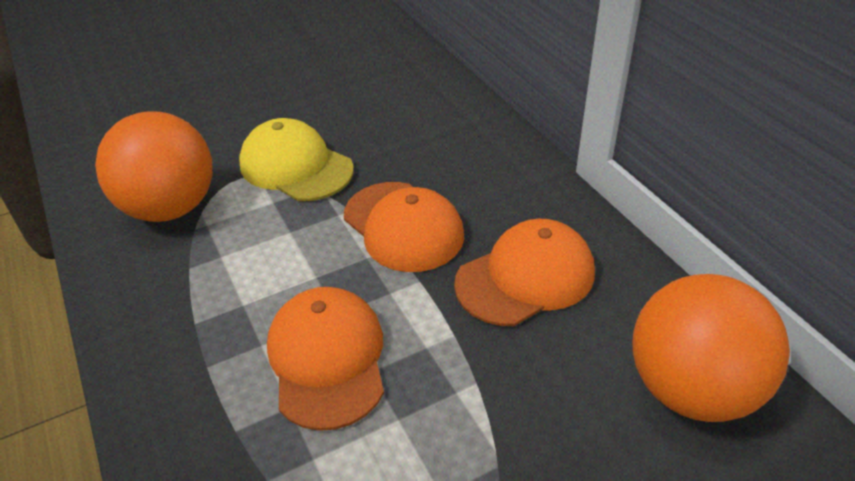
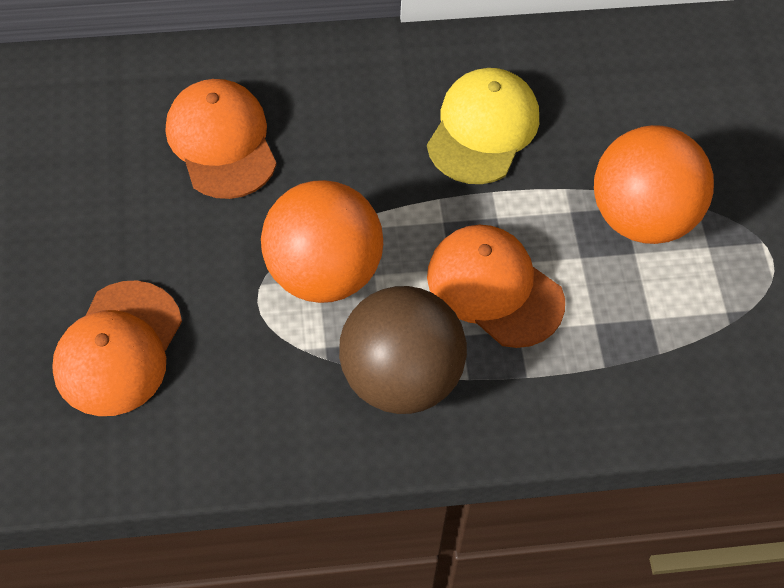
brown ball: none = 0 -> [339,286,467,414] = 1

